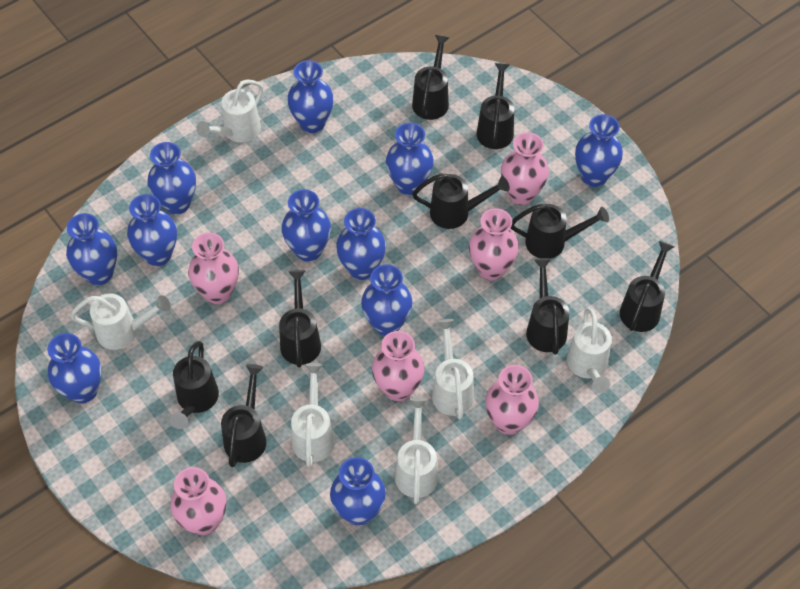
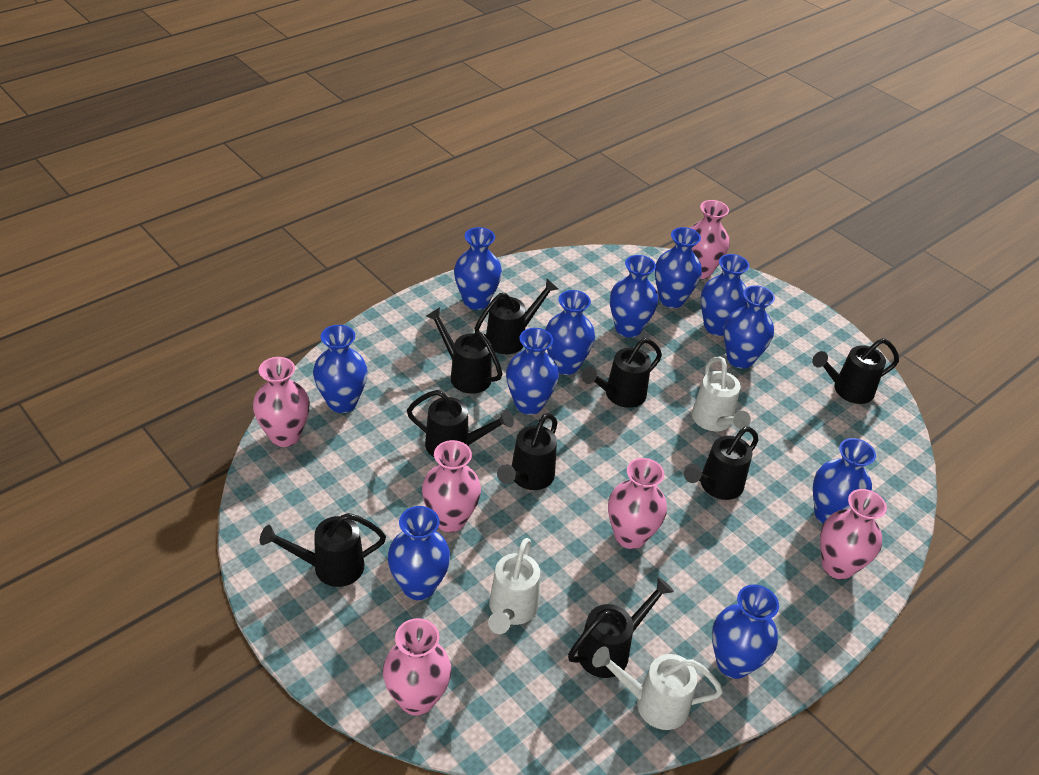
white watering can: [70,293,170,350] [197,80,263,142] [291,363,334,467] [395,397,438,504] [432,319,474,420] [567,308,612,393] = 6 -> [488,538,540,634] [592,646,723,730] [692,356,751,431] = 3

